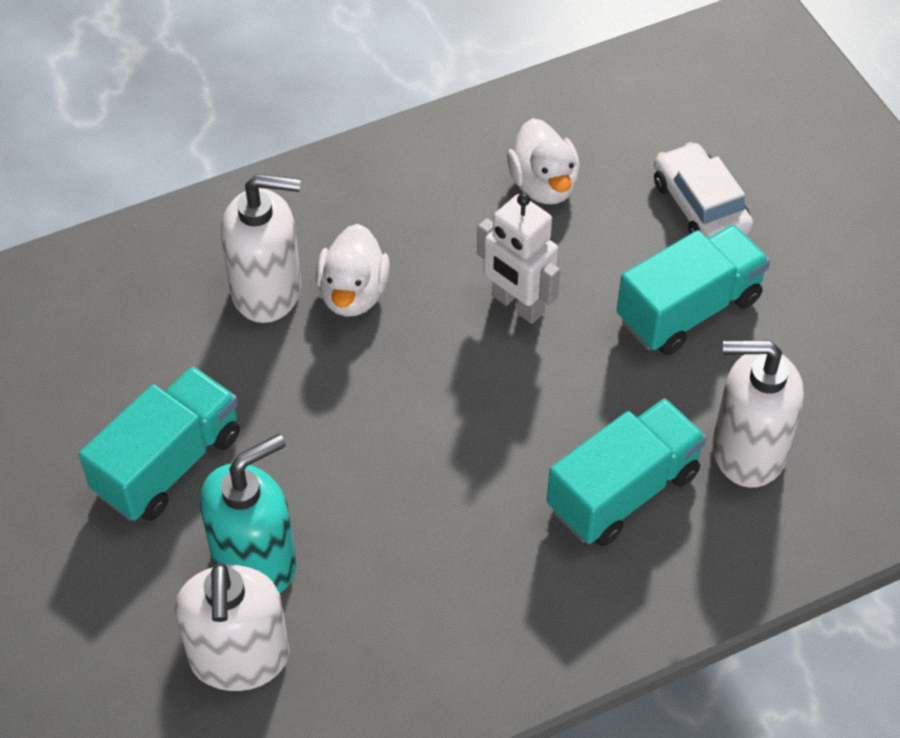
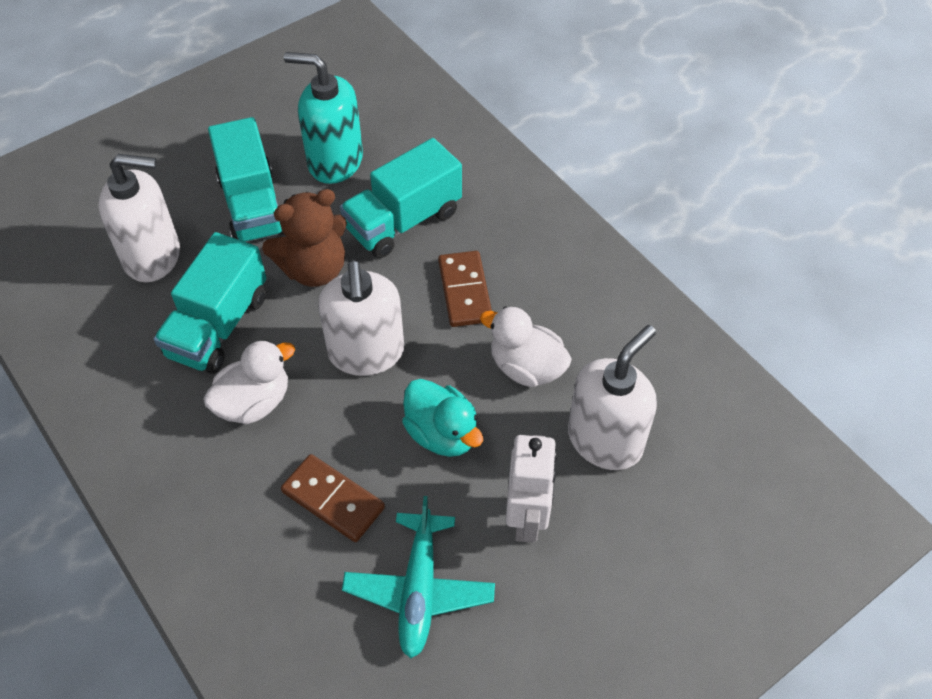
brown domino: none = 0 -> [281,454,385,542] [438,251,492,327] = 2
brown teddy bear: none = 0 -> [262,189,347,287] = 1
turquoise duck: none = 0 -> [402,379,483,457] = 1
turquoise plane: none = 0 -> [342,496,495,658] = 1
white car: [654,142,753,238] = 1 -> none = 0

